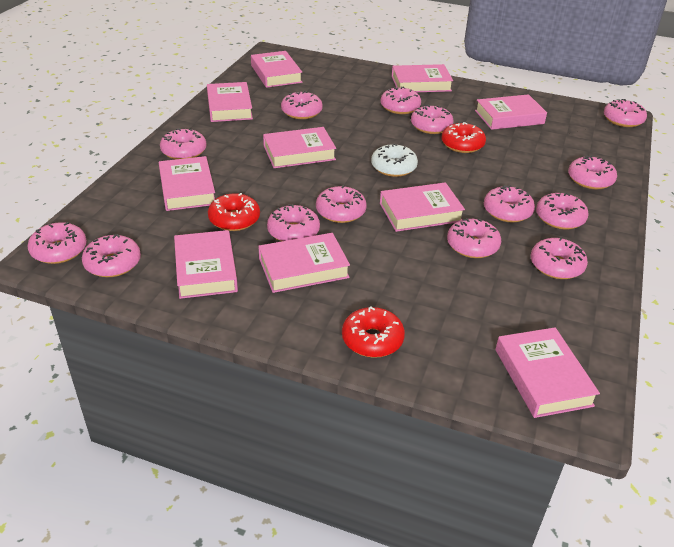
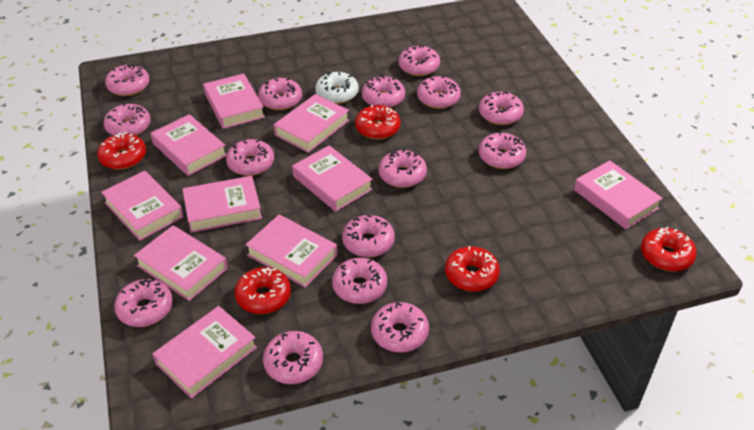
pink donut: [28,222,87,264] [82,234,141,277] [160,128,206,159] [267,204,320,242] [281,91,323,119] [316,185,367,223] [380,87,421,114] [411,105,454,134] [447,218,501,258] [484,185,535,223] [531,237,588,279] [536,193,589,229] [568,155,617,189] [604,99,647,127] = 14 -> [104,103,151,136] [105,64,150,96] [114,279,173,327] [226,139,274,176] [258,78,302,110] [263,331,323,384] [332,258,387,304] [342,215,395,257] [362,76,405,108] [371,302,429,353] [379,149,427,188] [398,45,440,76] [417,76,461,109] [479,92,524,125] [479,132,526,169] = 15
red donut: [208,193,260,231] [342,307,405,358] [442,122,486,153] = 3 -> [97,132,146,170] [235,267,291,314] [355,105,400,139] [445,246,500,292] [641,227,697,271] = 5

